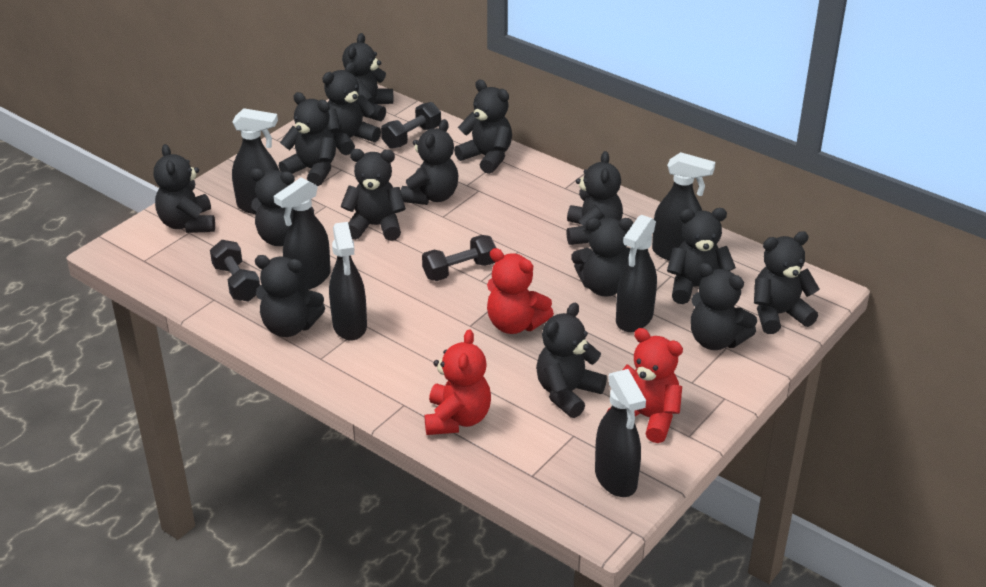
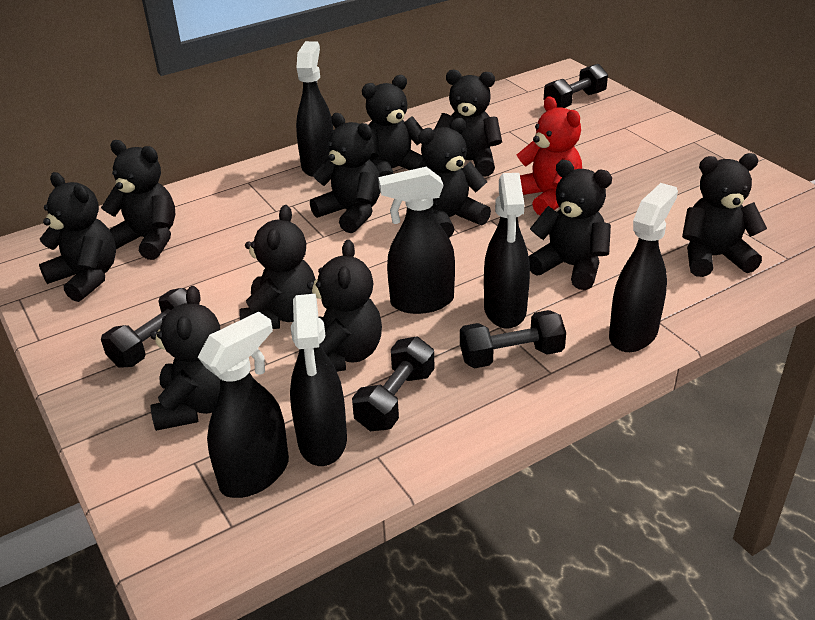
black dumbbell: [210,240,260,301] [381,102,441,149] [422,235,496,281] = 3 -> [101,288,187,368] [352,336,435,432] [460,310,566,368] [544,64,608,108] = 4
black teddy bear: [154,144,215,233] [250,168,314,246] [255,255,325,337] [279,92,336,186] [322,62,381,155] [341,149,406,241] [342,33,393,121] [401,119,458,205] [454,79,512,174] [536,303,607,418] [566,151,623,245] [571,218,633,297] [667,208,736,304] [690,263,757,350] [754,231,820,334] = 15 -> [39,172,116,302] [101,140,175,260] [150,286,220,431] [239,205,316,329] [307,240,382,372] [310,113,381,233] [362,75,427,177] [419,118,491,238] [435,69,502,177] [529,160,612,290] [682,153,767,277] = 11
red teddy bear: [425,329,491,435] [487,248,554,334] [607,328,683,443] = 3 -> [517,96,582,215] = 1

